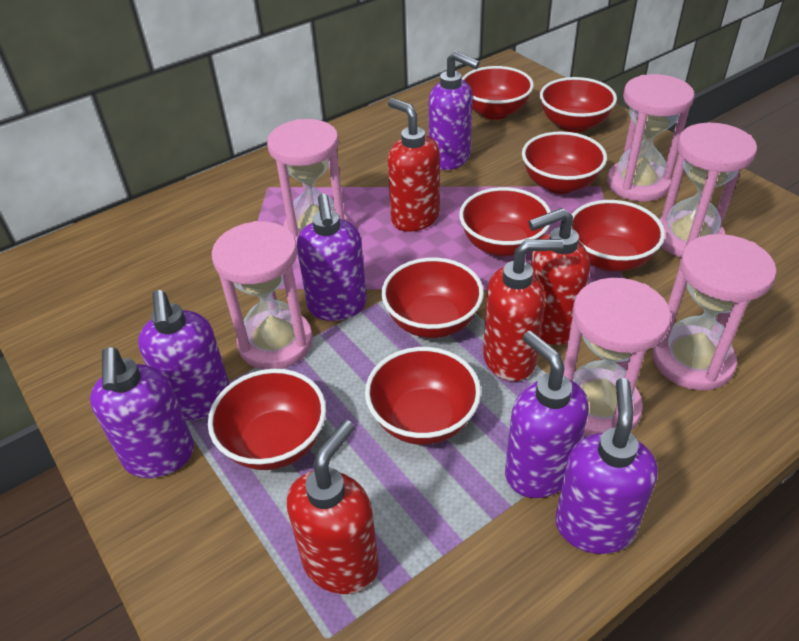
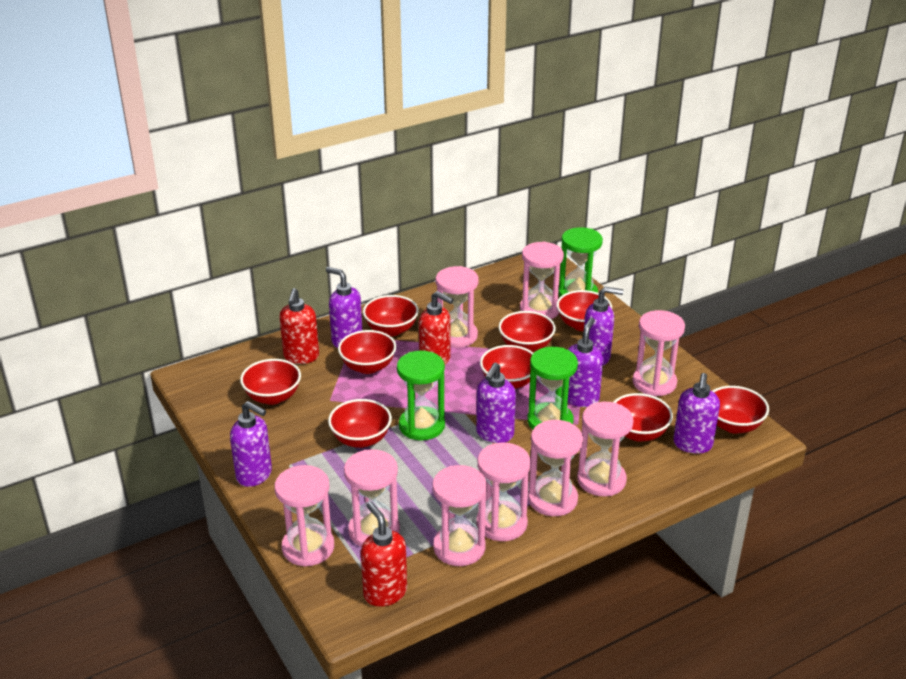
green hourglass: none = 0 -> [397,351,445,441] [527,347,578,430] [558,227,603,297] = 3
pink hourglass: [212,221,313,370] [267,119,347,245] [564,278,671,437] [607,74,694,202] [653,234,777,390] [659,123,757,257] = 6 -> [274,465,334,567] [344,449,400,547] [432,465,487,566] [436,266,479,348] [476,443,531,541] [520,242,564,319] [528,420,583,516] [577,402,633,496] [633,310,685,396] = 9
red bowl: [208,369,326,470] [365,347,481,445] [381,257,484,338] [459,187,551,257] [462,66,534,120] [522,131,607,194] [540,77,617,133] [571,200,665,271] = 8 -> [240,359,301,405] [328,399,392,448] [338,330,396,374] [363,295,419,336] [480,345,533,389] [499,311,556,352] [557,290,612,331] [613,393,673,442] [712,386,769,434] = 9
red soap dispenser: [287,420,379,594] [388,98,440,232] [483,239,563,382] [528,208,590,345] = 4 -> [279,288,319,364] [361,502,407,607] [419,291,454,365] = 3

